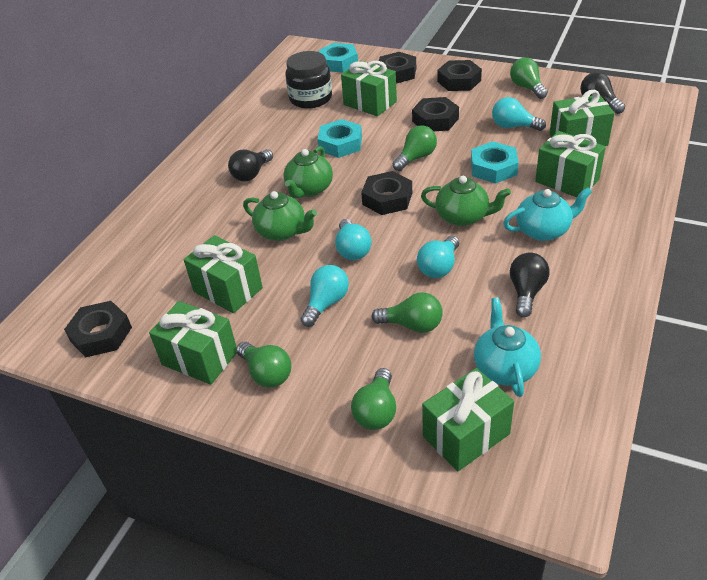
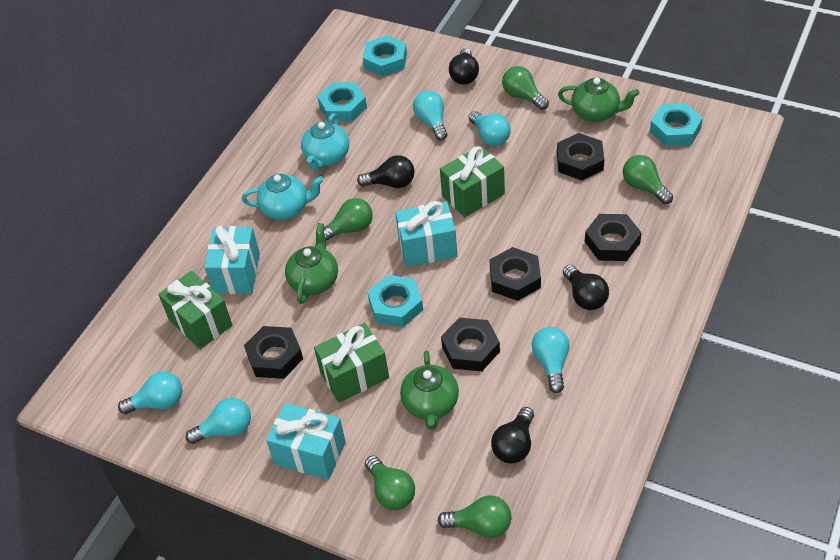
black jar: [285,51,332,109] = 1 -> none = 0
black light bulb: [228,149,273,181] [510,253,550,318] [580,72,625,114] = 3 -> [357,155,415,188] [449,48,479,85] [491,407,534,464] [563,265,609,310] = 4
green gift: [149,301,237,385] [184,235,263,313] [341,61,397,116] [422,368,514,471] [535,131,606,197] [550,90,615,146] = 6 -> [158,271,232,349] [314,323,389,403] [440,146,505,217] = 3
turquoise gift: none = 0 -> [204,226,260,294] [266,403,346,480] [395,201,458,267] = 3
turquoise light bulb: [301,265,349,327] [335,219,371,260] [417,236,459,278] [492,97,546,131] = 4 -> [118,371,182,414] [186,398,251,444] [413,90,447,141] [469,111,511,146] [532,327,570,393] = 5
turquoise nut: [318,43,358,73] [318,119,362,158] [471,141,519,184] = 3 -> [317,82,367,122] [363,35,407,77] [367,275,423,327] [650,103,703,146] = 4

